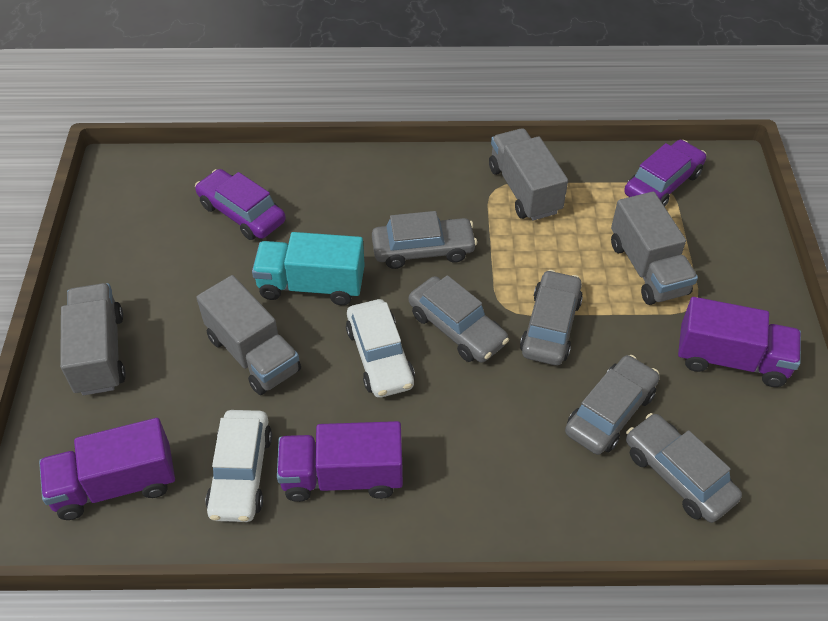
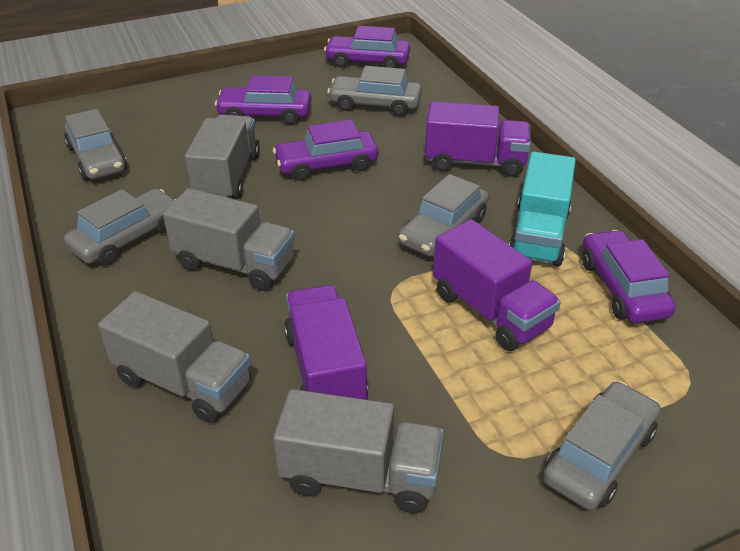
purple car: [195,169,286,240] [624,140,706,207] = 2 -> [215,75,311,125] [273,120,378,181] [324,26,410,68] [582,230,676,323] = 4
white car: [206,410,272,522] [346,299,415,398] = 2 -> none = 0

